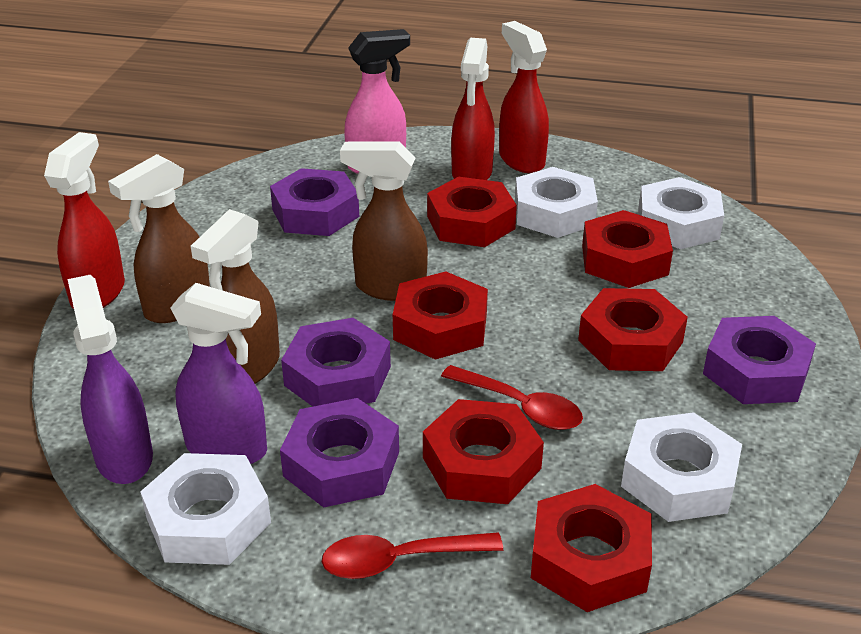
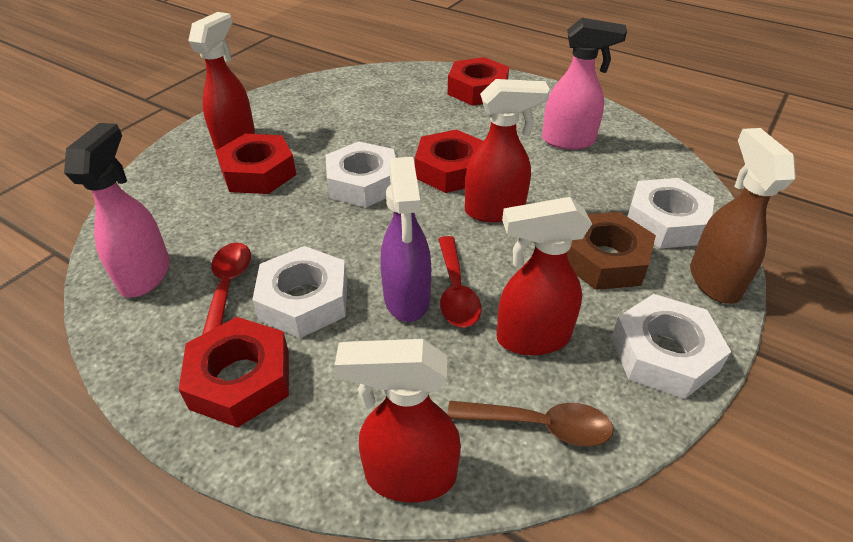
brown nut: none = 0 -> [567,212,656,290] = 1
brown spoon: none = 0 -> [447,401,614,447] = 1
brown spray bottle: [108,154,210,323] [191,209,280,384] [340,142,428,301] = 3 -> [690,128,796,304] = 1
pink spray bottle: [344,29,410,174] = 1 -> [64,123,170,297] [542,18,627,150] = 2
purple nut: [270,168,359,236] [280,398,399,508] [281,318,391,407] [703,316,816,404] = 4 -> none = 0
purple spray bottle: [68,275,153,484] [170,283,267,464] = 2 -> [381,157,431,322] = 1
red nut: [393,271,488,360] [423,399,544,504] [427,177,517,247] [531,484,652,612] [578,288,688,371] [582,210,673,288] = 6 -> [179,317,289,428] [216,134,296,194] [415,129,483,193] [448,57,509,106] = 4
red spray bottle: [44,132,125,309] [451,38,495,180] [499,21,549,173] = 3 -> [188,12,255,150] [335,339,461,502] [465,79,550,222] [497,197,592,356] = 4

